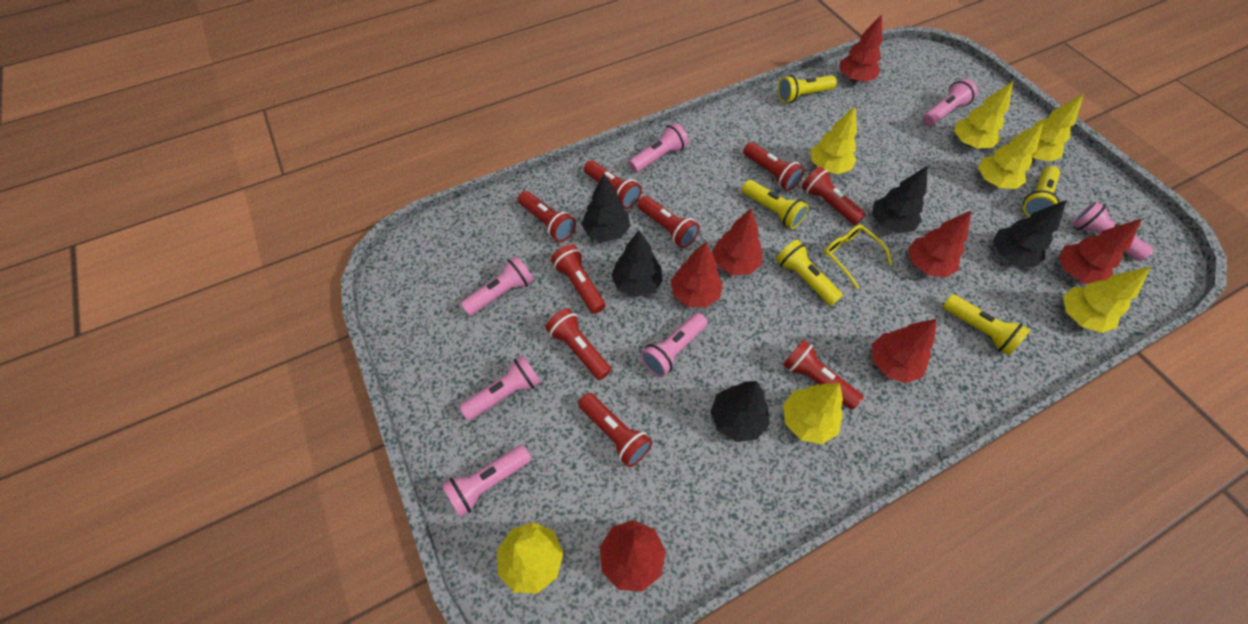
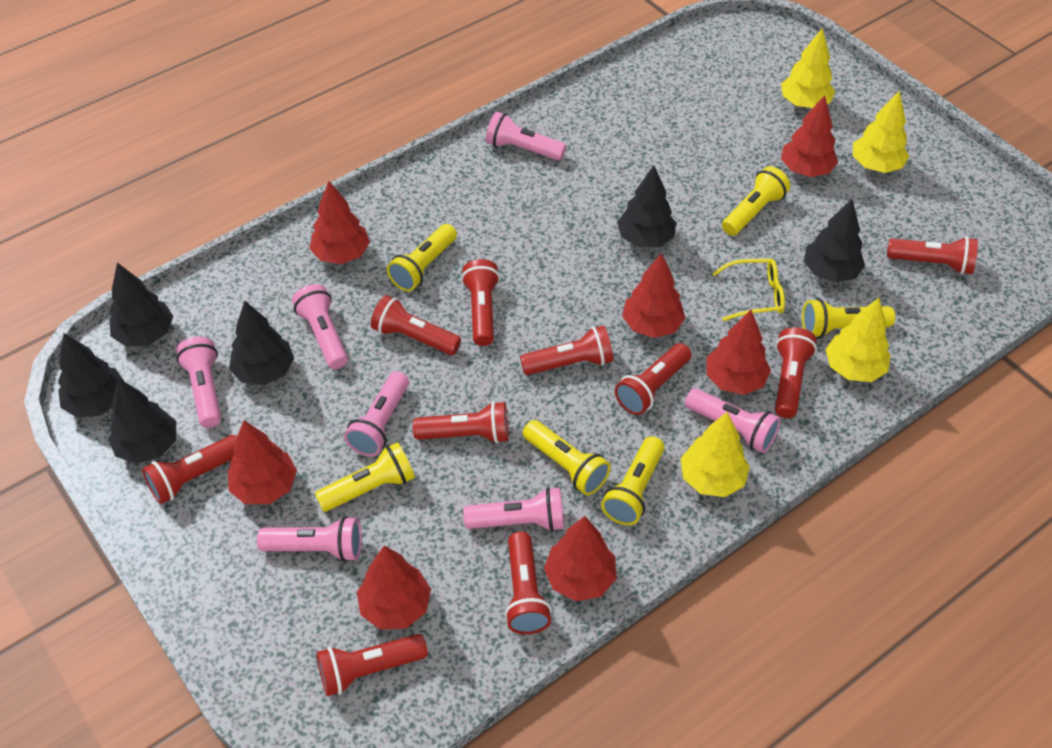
black tree: [581,174,630,242] [611,230,663,297] [710,381,769,442] [872,166,928,234] [993,200,1067,267] = 5 -> [58,333,125,418] [108,378,176,464] [109,263,173,346] [229,301,294,385] [617,165,676,247] [804,199,865,283] = 6
red flashlight: [518,191,576,242] [545,308,611,380] [551,244,606,314] [578,393,652,467] [584,160,642,209] [638,196,700,248] [743,142,804,191] [783,340,863,410] [801,166,866,225] = 9 -> [142,435,237,504] [316,634,428,696] [371,295,461,355] [413,401,509,443] [461,259,500,346] [505,531,552,634] [520,326,613,375] [615,343,691,415] [775,327,817,418] [887,237,978,275] = 10
yellow flashlight: [742,180,808,229] [776,239,843,306] [778,75,837,103] [942,294,1030,356] [1023,166,1060,217] = 5 -> [315,442,415,512] [387,224,457,291] [523,420,611,495] [601,436,665,525] [722,166,790,236] [802,298,895,338] = 6
yellow tree: [497,522,563,594] [783,383,843,444] [811,106,857,174] [954,81,1013,149] [978,121,1043,189] [1022,93,1084,162] [1063,267,1151,333] = 7 -> [681,412,750,497] [781,28,835,108] [825,298,891,382] [853,91,909,173] = 4

